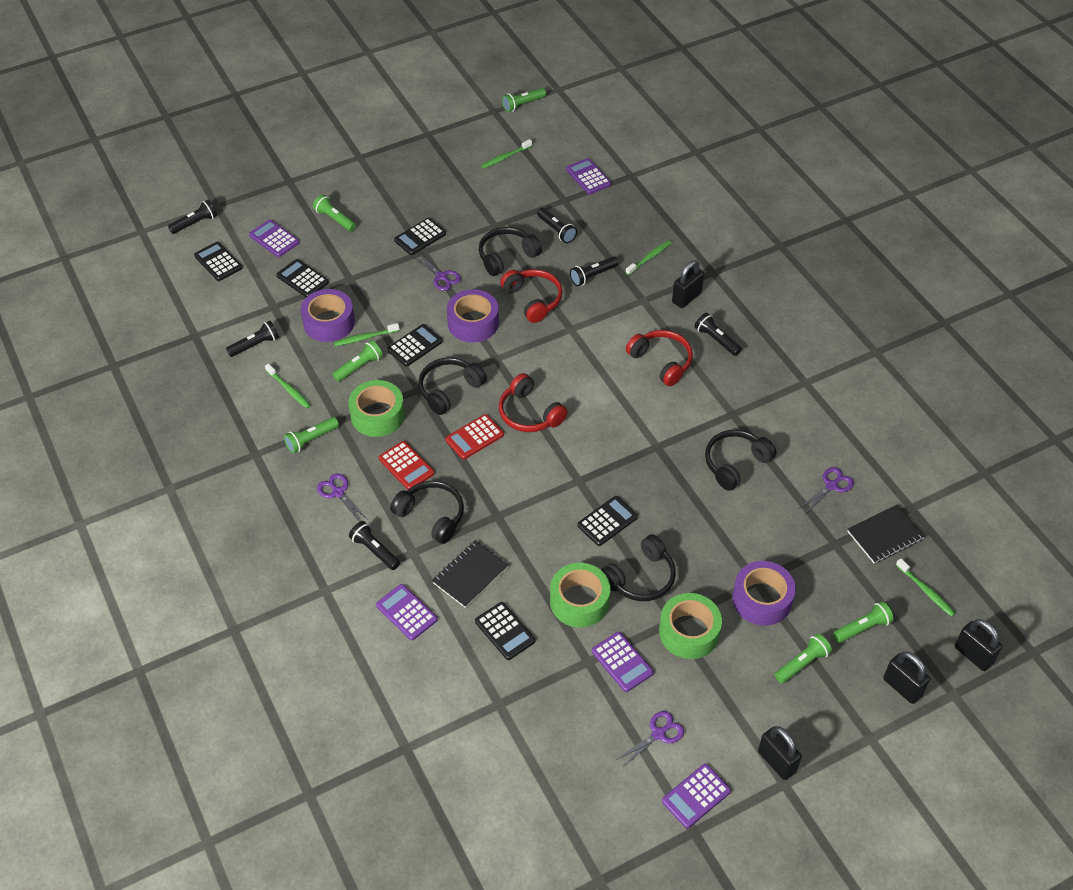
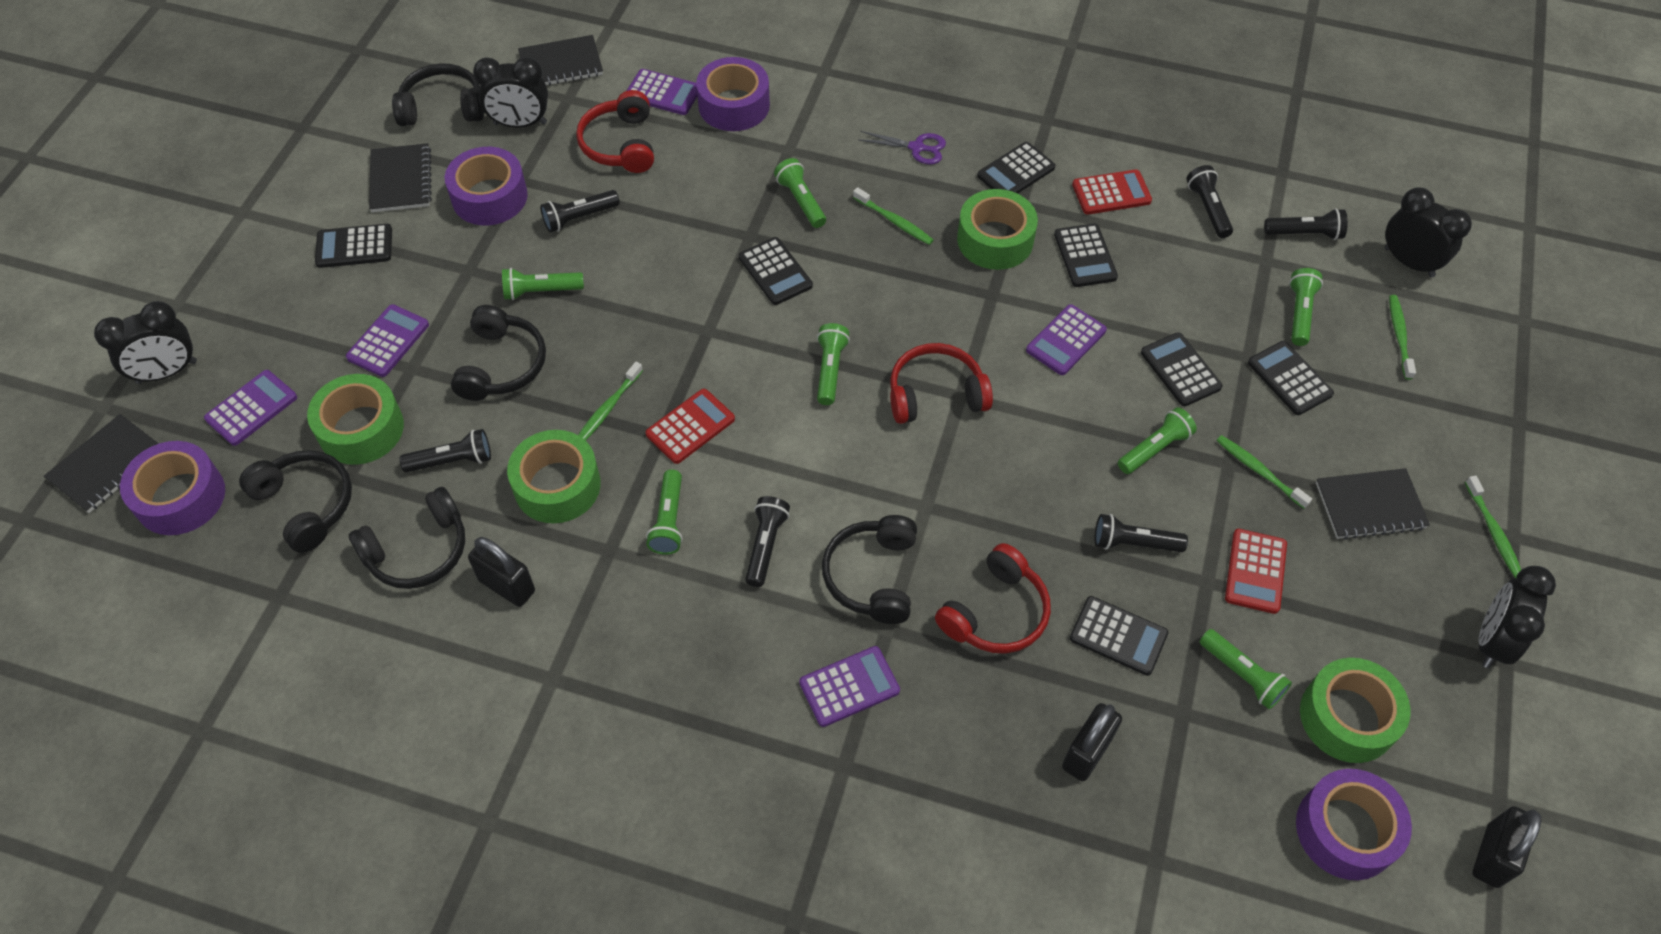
black calculator: [194,241,243,281] [276,259,329,297] [387,324,443,367] [394,218,446,255] [475,602,535,660] [577,496,638,546] = 6 -> [315,224,392,268] [739,237,813,305] [977,142,1055,194] [1054,224,1118,287] [1070,596,1168,676] [1141,332,1222,406] [1248,341,1334,415] = 7
black clock: none = 0 -> [94,301,197,384] [473,57,548,128] [1385,187,1472,277] [1479,566,1556,668] = 4
black notebook: [432,540,508,608] [847,504,925,563] = 2 -> [44,414,159,513] [369,143,432,212] [518,35,603,85] [1316,468,1430,540] = 4
black padlock: [672,260,704,308] [758,726,802,780] [883,652,930,704] [955,619,1002,671] = 4 -> [468,537,535,607] [1062,703,1122,781] [1472,806,1541,888] = 3
green flashlight: [284,417,339,454] [313,195,356,231] [332,340,383,382] [502,88,546,112] [775,634,832,683] [833,601,894,643] = 6 -> [502,268,584,300] [646,469,683,555] [774,158,826,228] [817,323,850,405] [1118,407,1197,474] [1200,629,1292,709] [1289,268,1323,346] = 7
green tape: [348,380,405,437] [550,563,610,627] [659,593,722,659] = 3 -> [307,374,404,465] [507,430,601,523] [957,189,1038,270] [1300,658,1411,763] = 4
purple scissors: [317,473,367,522] [413,252,461,291] [616,711,684,768] [799,467,854,513] = 4 -> [858,131,946,165] = 1
purple tape: [301,289,355,342] [447,289,499,342] [732,561,796,626] = 3 -> [120,441,225,535] [445,147,528,225] [696,57,770,131] [1296,769,1412,880] = 4
red calculator: [379,441,434,490] [445,414,504,459] = 2 -> [646,389,735,464] [1072,169,1152,215] [1225,529,1287,614] = 3

